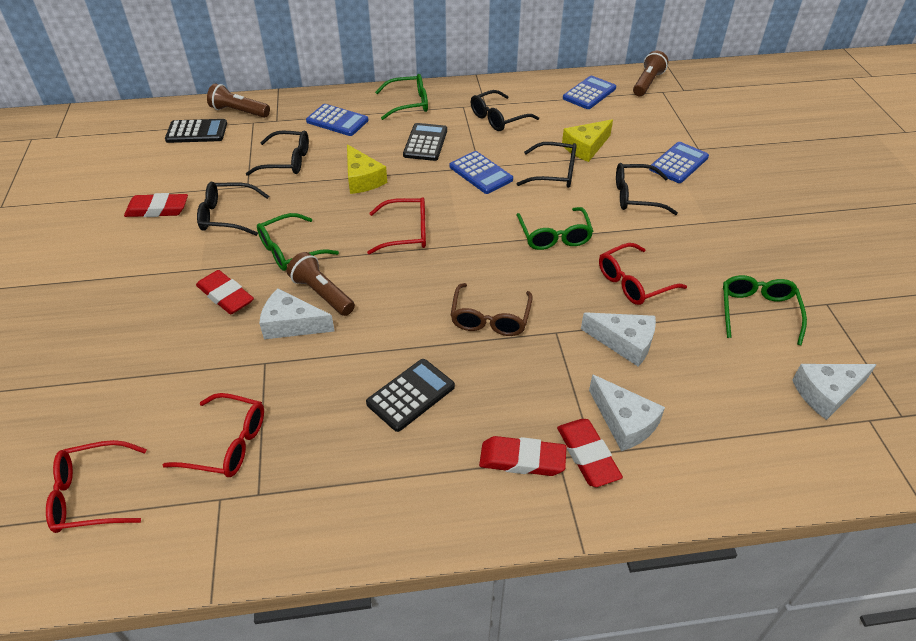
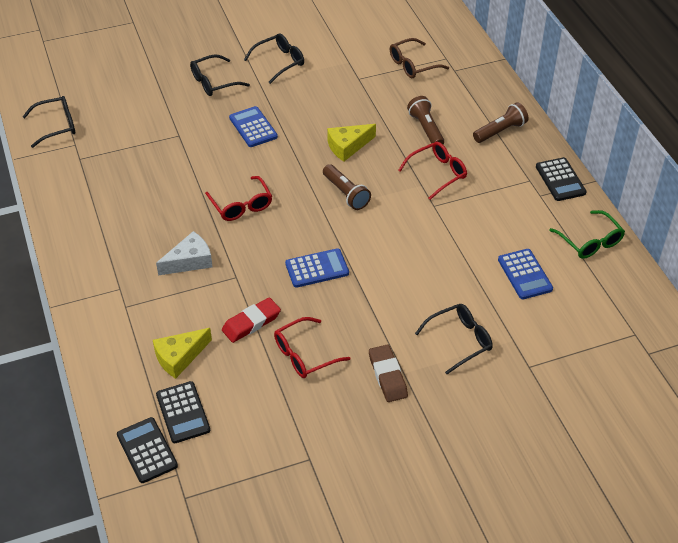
black glasses: [197,182,269,236] [246,131,309,176] [471,90,539,131] [517,142,577,188] [616,163,678,215] = 5 -> [22,96,75,148] [190,54,250,96] [244,33,304,84] [415,304,493,374] = 4
blue calculator: [306,104,369,136] [450,151,513,194] [563,76,616,109] [649,142,709,183] = 4 -> [229,106,278,147] [285,248,349,288] [498,249,553,299] = 3
brown eraser: none = 0 -> [369,344,408,402] = 1
green glasses: [257,213,339,271] [375,74,428,120] [516,207,594,250] [723,275,807,345] = 4 -> [549,210,625,259] = 1
red eraser: [124,193,188,217] [196,270,254,314] [479,436,566,476] [557,419,623,487] = 4 -> [222,297,281,343] = 1
red glasses: [46,440,147,533] [163,393,264,477] [367,197,426,254] [599,243,687,305] = 4 -> [205,176,272,221] [274,317,350,378] [398,142,467,200] = 3
white cheese: [259,289,335,339] [581,312,656,367] [589,374,665,451] [792,364,877,420] = 4 -> [156,231,213,275] = 1

